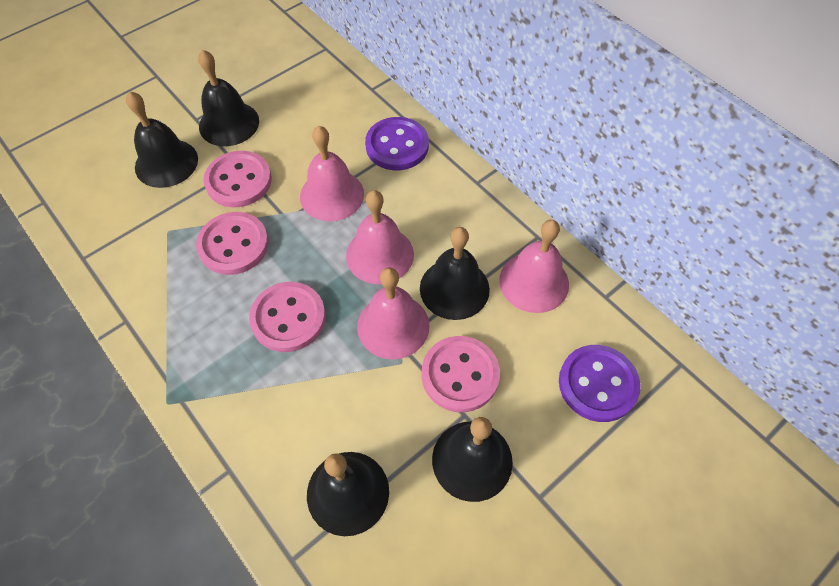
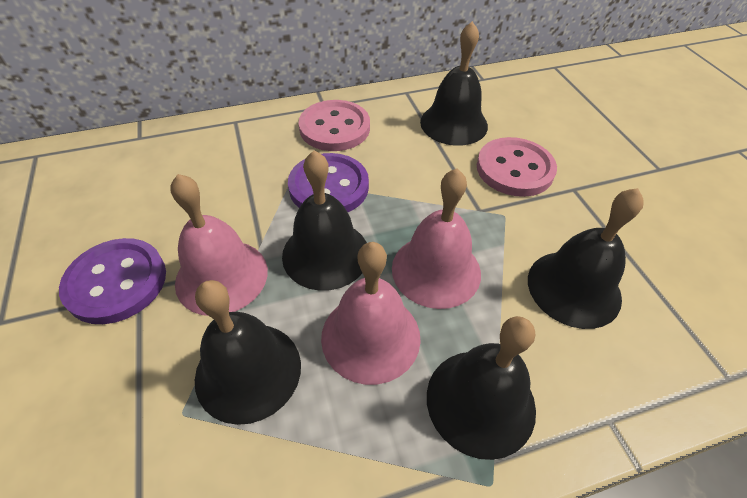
pink bell: [300,126,364,221] [346,190,414,284] [357,267,429,359] [499,220,569,313] = 4 -> [170,174,268,316] [321,242,421,385] [392,169,481,309] = 3
pink button: [196,212,269,275] [203,151,272,207] [249,282,326,352] [422,336,500,412] = 4 -> [298,100,370,151] [477,137,557,197] = 2

